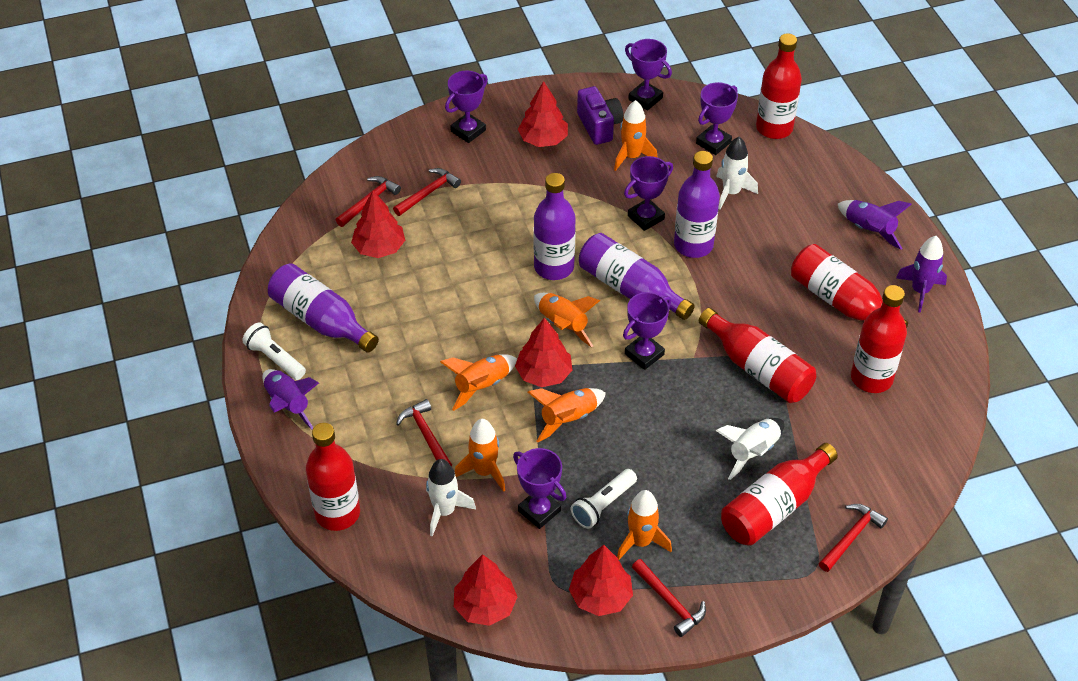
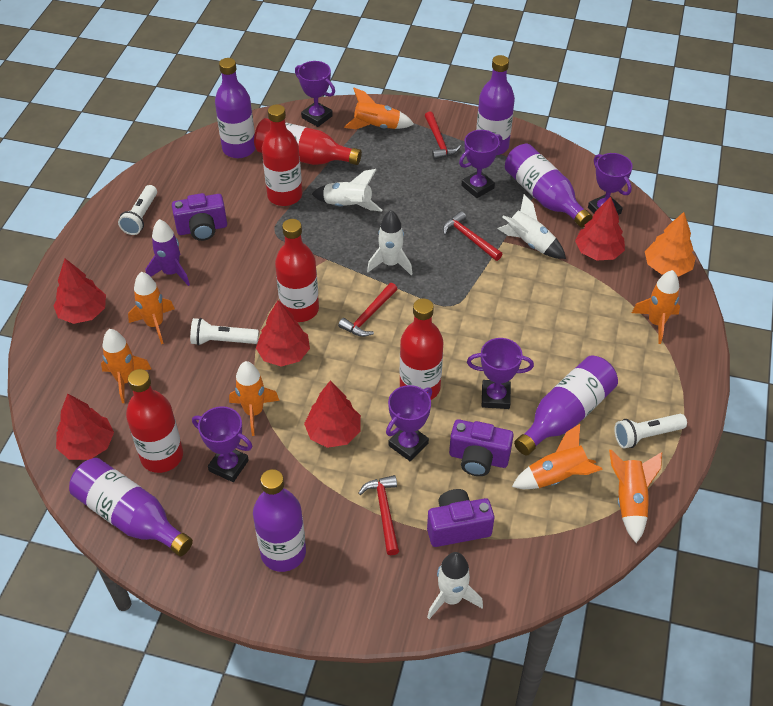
orange rocket: [440,355,517,411] [455,419,505,492] [528,388,606,442] [534,293,600,347] [614,100,658,171] [617,490,672,560] = 6 -> [101,329,151,403] [128,272,175,344] [229,361,280,436] [344,88,414,129] [512,424,603,489] [609,450,662,543] [632,270,680,344] = 7
orange tree: none = 0 -> [645,212,696,276] = 1
purple bottle: [268,263,379,353] [534,173,576,280] [579,233,695,320] [674,151,720,258] = 4 -> [69,458,193,556] [215,58,255,158] [253,469,306,572] [476,55,515,155] [505,144,592,228] [514,355,618,456] = 6
purple camera: [577,86,623,145] = 1 -> [172,193,227,241] [427,489,494,547] [449,419,514,476] = 3
purple rocket: [262,369,319,430] [838,200,912,250] [896,236,947,312] = 3 -> [145,219,190,286] = 1
red bottle: [306,423,360,531] [699,308,816,403] [721,443,838,546] [756,34,802,139] [791,244,908,328] [851,285,907,393] = 6 -> [126,369,183,473] [254,118,362,165] [262,104,302,206] [275,219,319,322] [400,298,444,400] = 5
red hammer: [336,176,401,227] [393,168,461,216] [396,399,452,467] [632,559,706,637] [819,504,888,572] = 5 -> [338,283,397,337] [358,475,399,555] [425,111,461,160] [443,211,502,261] = 4
white flashlight: [242,322,306,380] [571,469,637,529] = 2 -> [118,185,157,235] [190,318,259,346] [614,414,687,448] = 3
white rocket: [426,459,476,537] [716,137,758,209] [716,418,784,480] = 3 -> [312,169,382,211] [367,210,412,275] [427,552,483,619] [497,194,566,259] = 4

